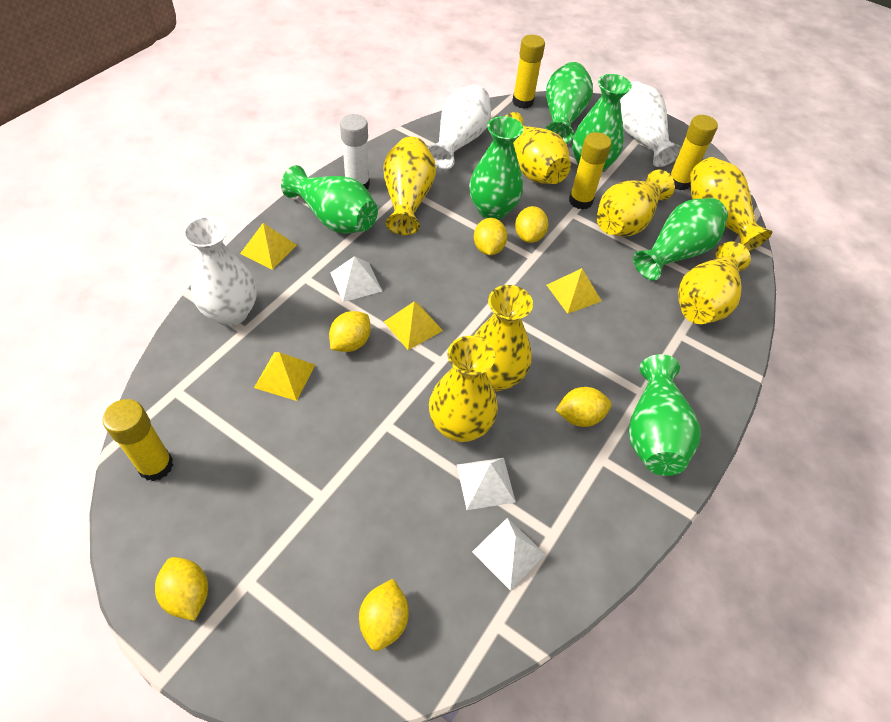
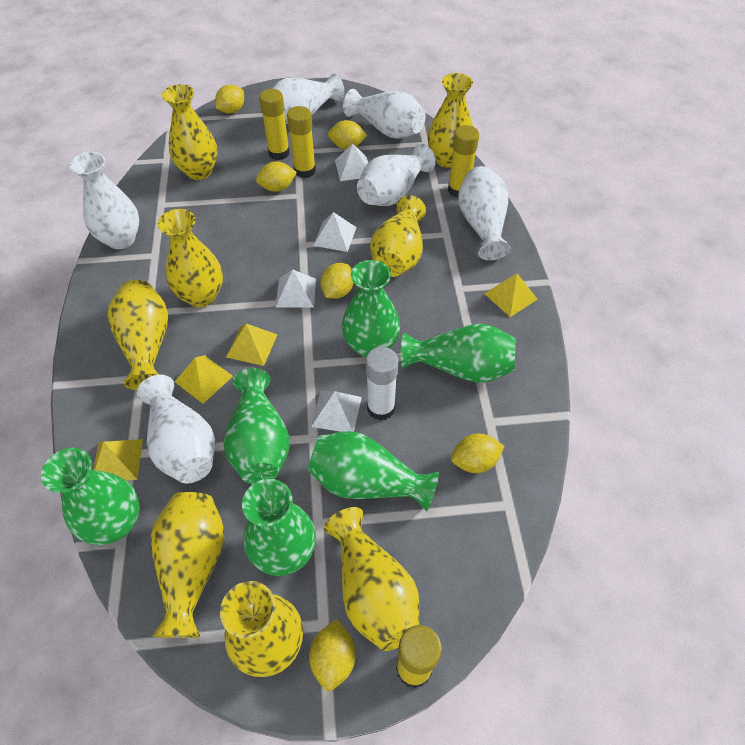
white pyramid: [331,256,382,302] [457,458,516,510] [472,518,545,591] = 3 -> [276,270,316,308] [311,391,362,432] [313,212,357,252] [335,144,368,181] = 4
white vase: [183,216,257,326] [428,84,491,169] [620,81,681,167] = 3 -> [69,152,139,249] [137,375,215,483] [272,74,345,124] [343,89,426,139] [357,144,436,206] [458,166,511,260] = 6
yellow vase: [383,137,436,235] [429,336,498,442] [474,285,533,392] [506,112,571,184] [597,170,675,236] [678,242,751,324] [690,157,772,251] = 7 -> [107,280,168,390] [151,492,224,638] [157,209,223,307] [162,84,218,180] [220,581,303,677] [324,507,419,651] [370,195,426,277] [428,73,473,168] = 8

